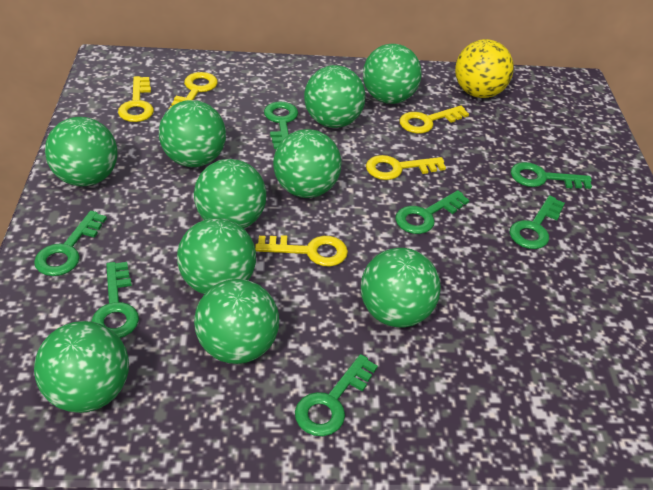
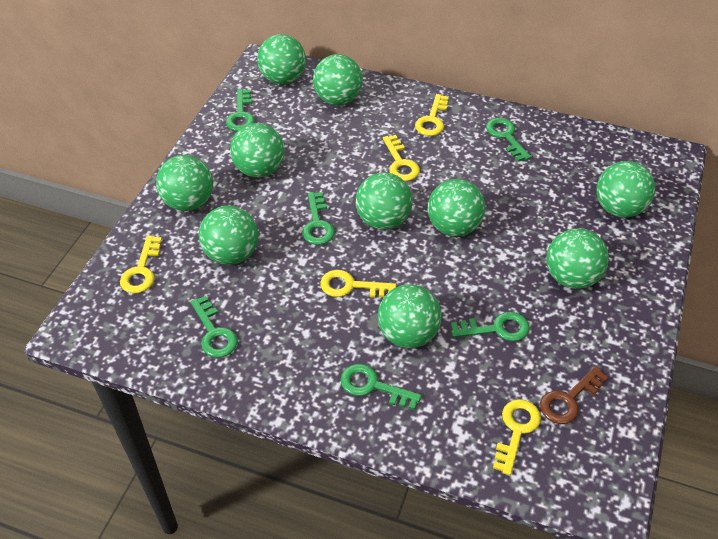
brown key: none = 0 -> [540,366,609,424] = 1
green key: [34,211,107,276] [91,262,139,338] [264,101,298,149] [295,354,378,436] [395,190,469,234] [510,195,565,249] [511,162,592,189] = 7 -> [191,296,238,358] [226,89,255,131] [302,192,335,245] [340,364,422,410] [451,312,530,341] [486,118,531,162] = 6
yellow ball: [455,39,514,98] = 1 -> none = 0

